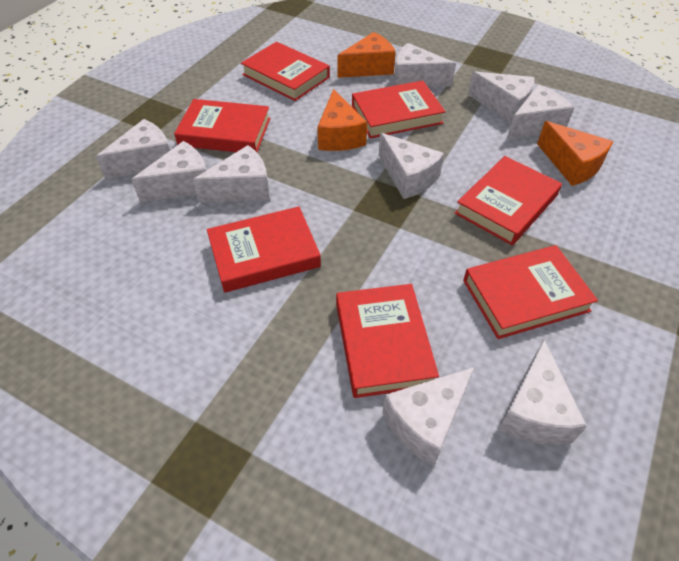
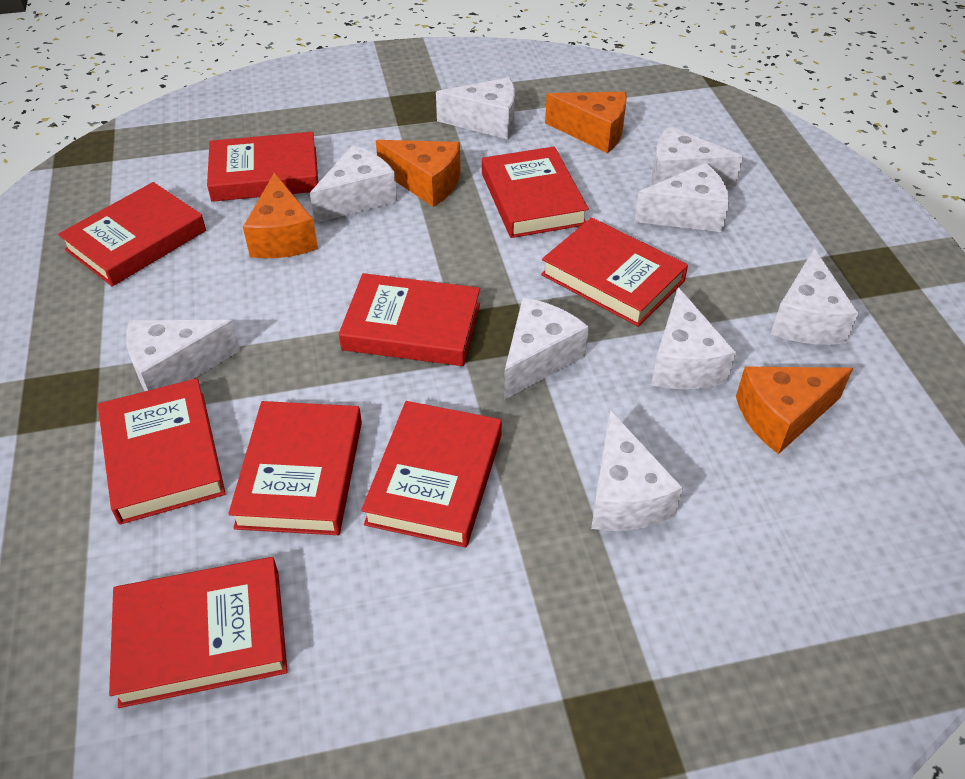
orange cheese: [317,89,367,151] [338,32,396,78] [537,121,613,186] = 3 -> [243,173,318,258] [376,140,461,207] [545,92,627,153] [736,366,853,454] = 4
red book: [174,99,270,152] [207,207,321,293] [241,42,330,101] [336,284,439,398] [352,80,446,139] [455,156,562,245] [463,245,598,339] = 7 -> [58,182,206,286] [98,378,226,524] [109,557,288,708] [207,132,318,202] [228,401,362,535] [339,273,480,366] [361,401,502,548] [482,146,589,238] [541,217,688,327] = 9

